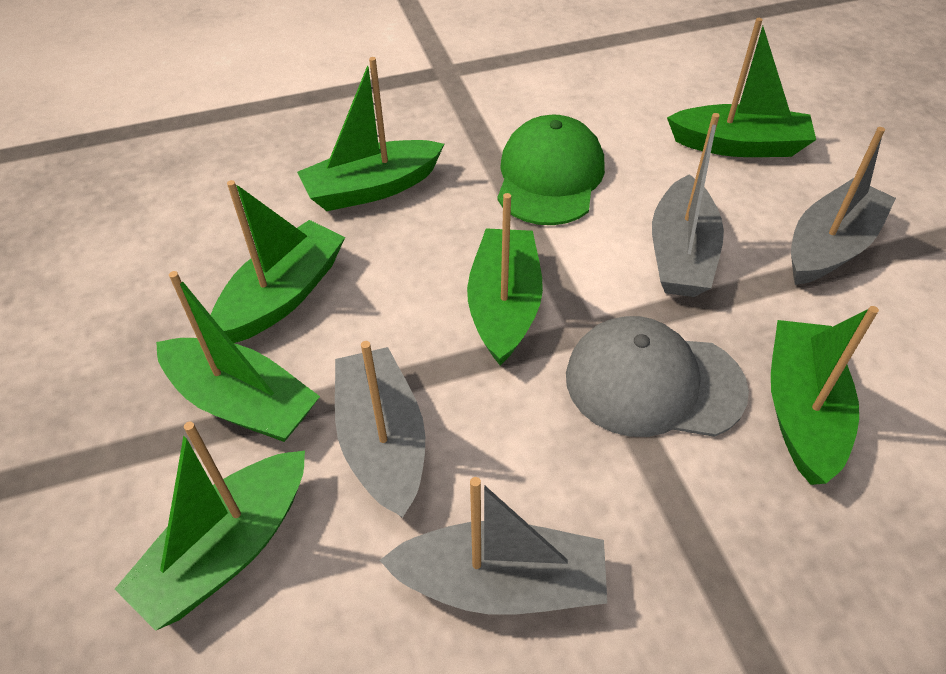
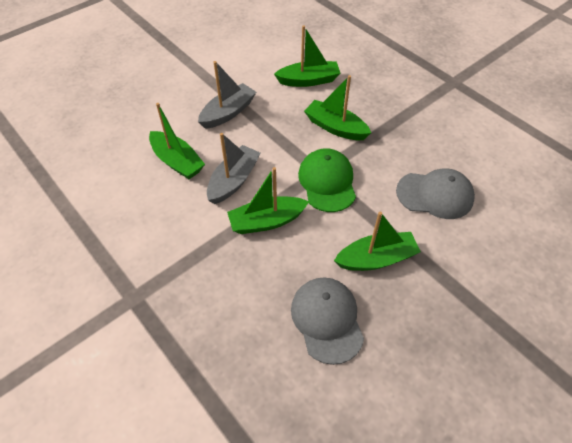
green boat: [115,422,305,631] [156,271,320,442] [211,180,345,343] [297,57,444,211] [467,193,543,366] [667,18,816,157] [771,306,879,485] = 7 -> [149,103,205,179] [227,167,309,234] [274,25,340,87] [304,75,371,140] [334,212,421,271] = 5
grey boat: [335,341,425,517] [379,477,607,615] [652,113,724,297] [791,127,896,285] = 4 -> [198,61,256,129] [207,133,261,204] = 2
grey cap: [566,316,749,437] = 1 -> [291,277,364,365] [396,168,475,219] = 2

